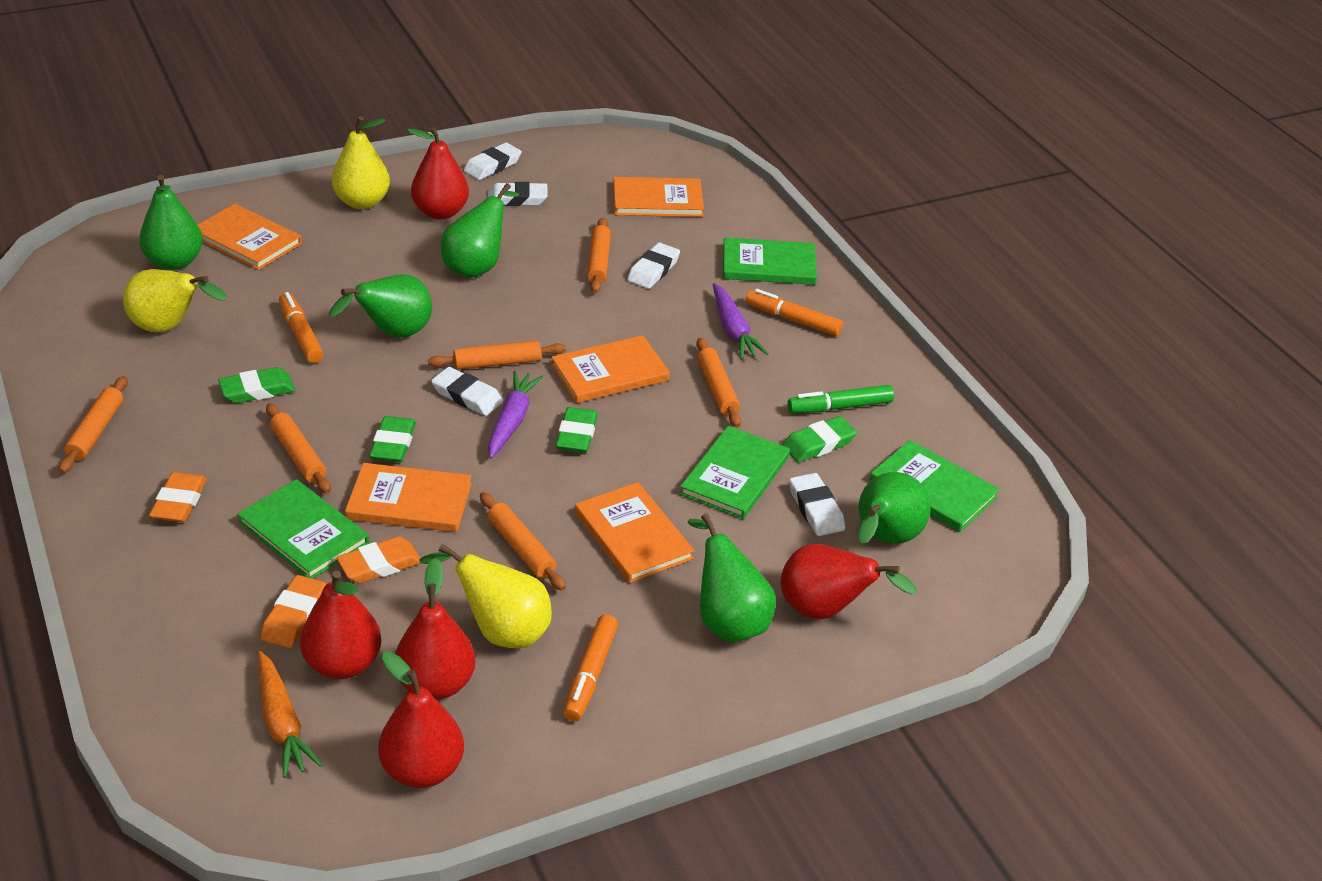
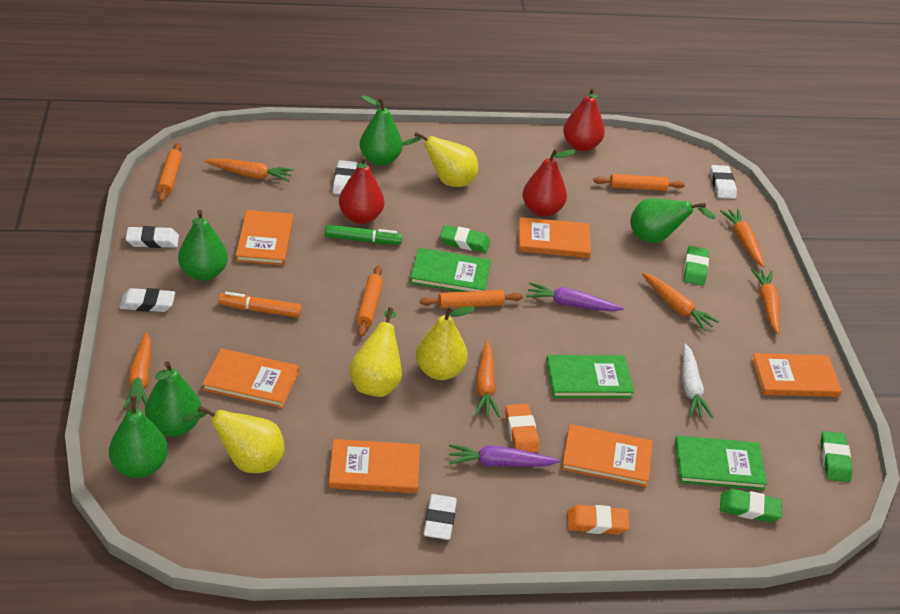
green book: [237,479,369,579] [680,426,790,519] [723,237,817,285] [869,440,1000,532] = 4 -> [410,248,491,292] [546,355,634,398] [675,436,767,490] = 3
orange book: [198,204,302,270] [345,463,472,532] [551,335,670,403] [575,482,694,583] [613,177,704,217] = 5 -> [202,348,299,408] [236,210,293,265] [329,439,420,493] [518,217,591,258] [562,424,653,487] [752,353,842,397] = 6
orange carrot: [258,651,322,778] = 1 -> [123,332,151,410] [204,158,294,182] [475,341,500,417] [642,273,719,331] [720,209,764,267] [751,269,780,334] = 6
orange eraser: [149,472,207,522] [260,575,326,648] [336,536,420,583] = 3 -> [505,404,540,453] [567,505,630,535] = 2
orange marker: [279,292,324,363] [564,614,618,721] [746,289,843,336] = 3 -> [218,292,302,318] = 1
orange rolling pin: [59,376,128,474] [266,403,331,494] [428,341,566,370] [480,492,566,591] [587,218,611,293] [696,338,741,428] = 6 -> [157,143,182,202] [357,265,383,337] [420,290,523,309] [593,174,685,191] = 4
red pear: [300,570,381,679] [378,651,464,788] [395,558,476,700] [407,126,469,219] [781,544,918,619] = 5 -> [339,155,384,224] [522,148,576,217] [563,87,605,151] = 3
white carrot: none = 0 -> [682,344,714,418] = 1
yellow pear: [123,269,227,332] [332,116,390,209] [419,544,552,648] = 3 -> [182,405,284,473] [349,307,402,397] [401,132,478,187] [416,306,475,380] = 4

